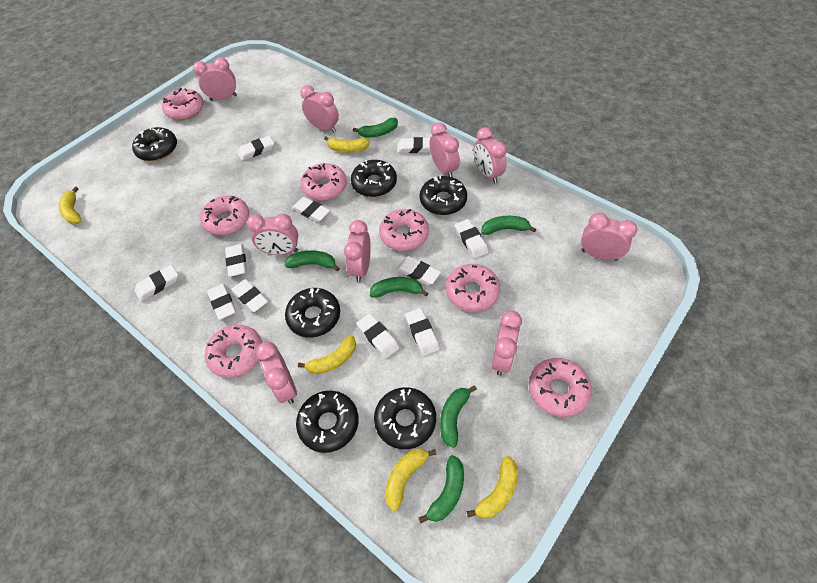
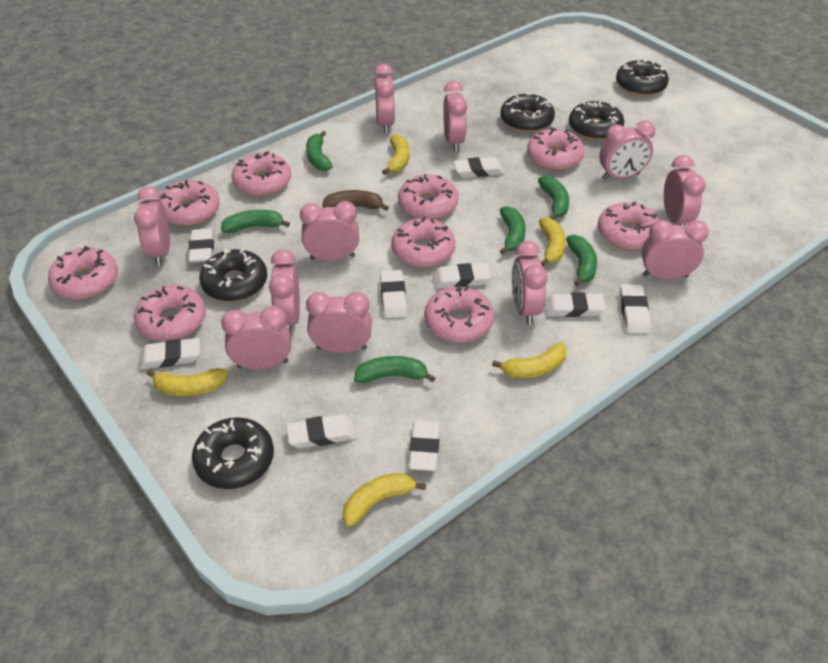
black donut: [132,127,177,161] [285,288,340,338] [296,391,359,453] [351,160,397,197] [374,387,436,449] [420,175,467,215] = 6 -> [192,417,274,489] [199,248,267,301] [500,93,555,132] [569,101,624,140] [616,59,669,96] = 5
brown banana: none = 0 -> [322,190,389,211] = 1
pink clock: [193,57,237,101] [247,214,298,255] [256,342,297,404] [301,86,339,133] [344,220,371,282] [429,122,460,177] [474,127,507,184] [491,310,522,376] [581,213,637,261] = 9 -> [134,186,170,266] [221,306,291,369] [269,249,300,333] [300,201,359,261] [306,292,372,353] [374,64,395,133] [443,81,467,151] [512,241,548,325] [599,120,655,180] [642,220,709,279] [664,155,706,226] = 11
pink donut: [162,88,204,120] [200,195,249,235] [205,324,262,378] [300,163,347,201] [379,209,429,251] [446,264,500,312] [529,358,592,417] = 7 -> [48,246,118,299] [134,285,206,341] [158,180,220,226] [232,151,291,196] [391,216,455,267] [398,174,459,219] [424,285,494,343] [527,127,585,170] [598,201,660,250] = 9
white eraser: [135,265,178,301] [207,283,236,320] [225,244,247,277] [231,279,268,312] [237,136,274,161] [292,197,330,222] [357,313,399,358] [396,256,441,285] [397,137,430,153] [405,308,440,356] [455,219,488,258] = 11 -> [139,338,200,369] [188,228,214,263] [286,414,356,449] [380,270,407,318] [409,420,440,471] [432,263,491,289] [453,157,504,178] [545,292,606,317] [620,284,651,333] = 9

